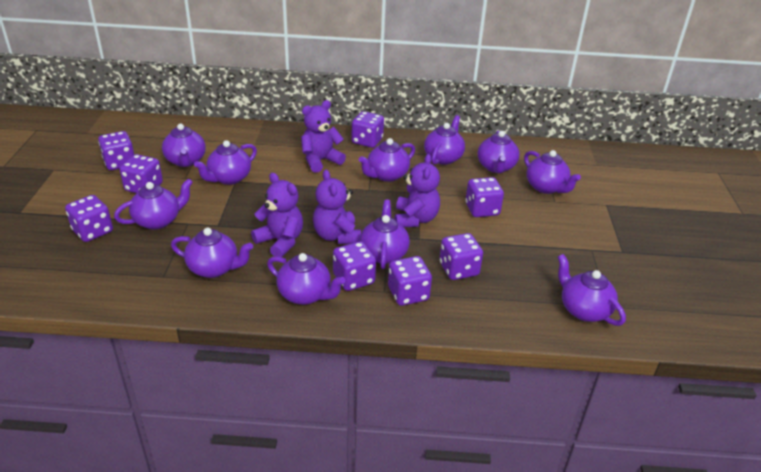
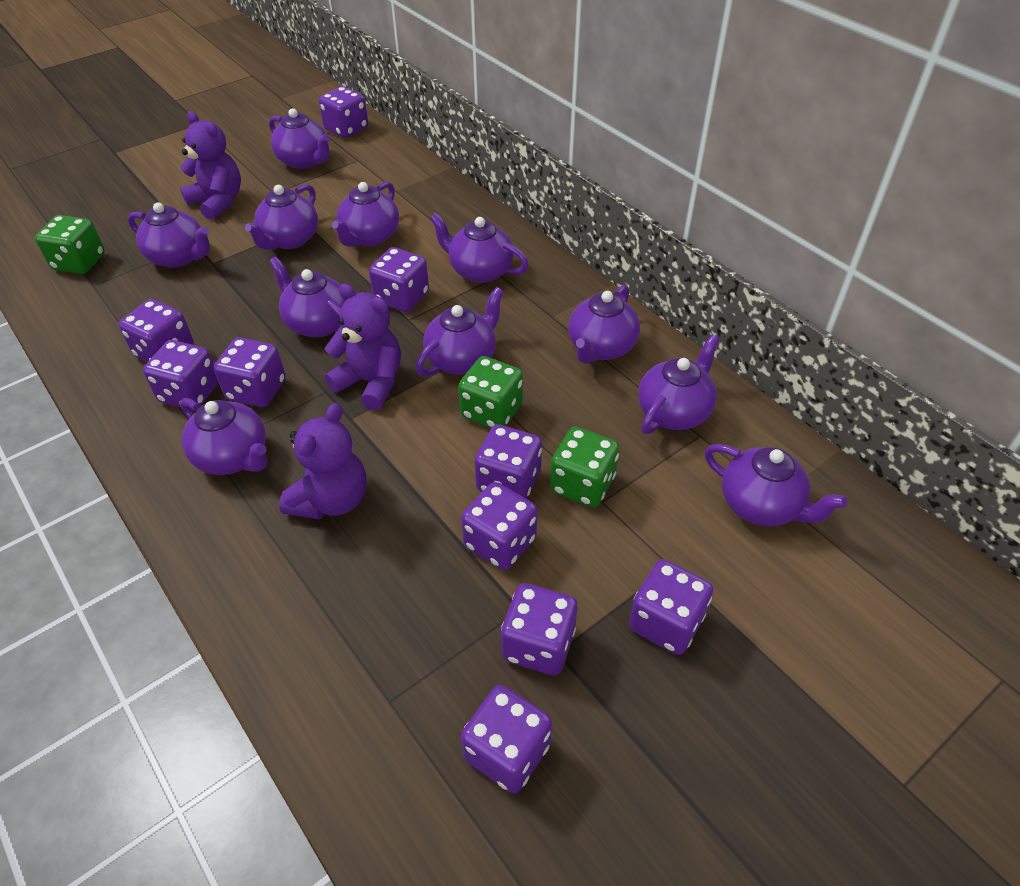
green dice: none = 0 -> [35,215,105,274] [458,356,523,428] [550,426,620,508] = 3
purple dice: [65,195,113,242] [98,131,134,170] [120,154,163,193] [333,241,376,291] [352,111,384,148] [388,256,432,306] [439,233,483,280] [466,177,504,217] = 8 -> [119,299,194,362] [143,340,219,411] [214,337,286,407] [319,86,368,138] [369,247,429,312] [461,482,537,570] [461,685,552,793] [475,424,542,499] [501,583,578,675] [629,559,713,655] = 10
purple teddy bear: [251,173,303,257] [301,100,346,173] [313,170,361,244] [395,154,440,227] = 4 -> [180,111,241,220] [279,403,366,520] [324,283,401,411] = 3

